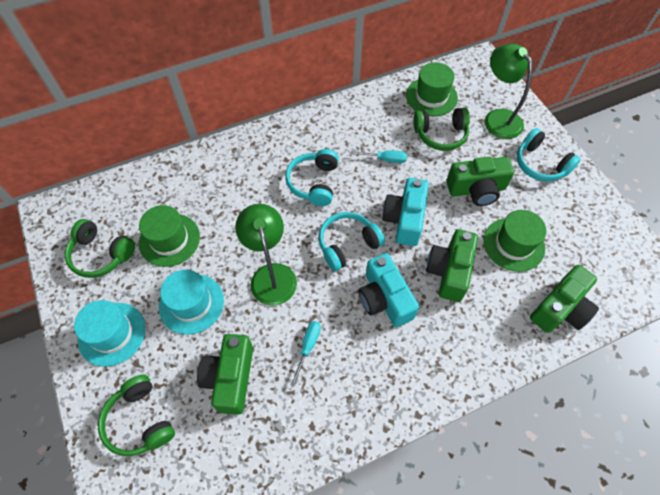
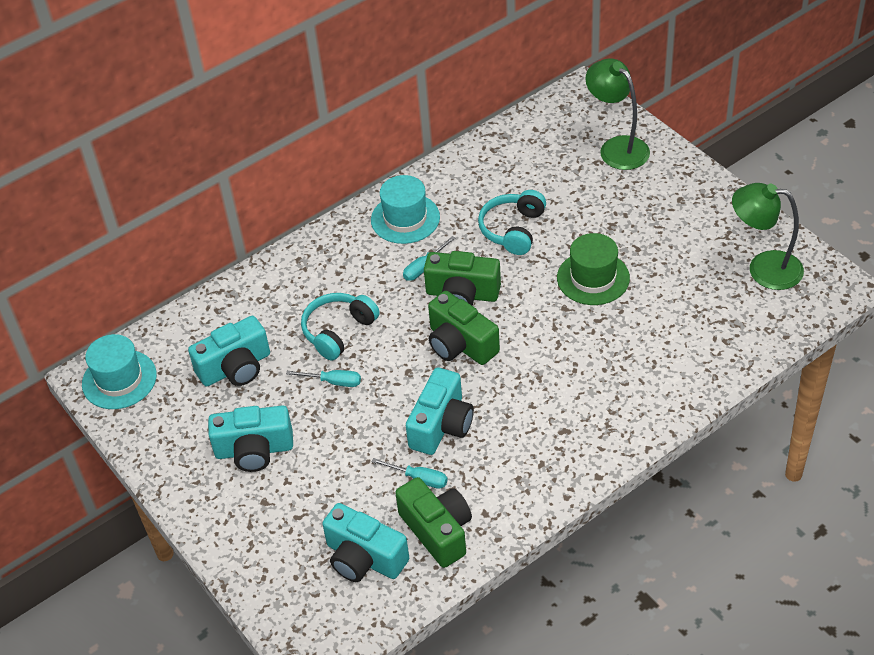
green camera: [197,334,253,415] [426,229,478,302] [446,157,514,206] [530,265,599,333] = 4 -> [395,477,472,568] [424,251,501,306] [428,291,500,365] = 3
green hat: [139,205,200,267] [406,62,458,116] [484,210,546,272] = 3 -> [557,233,630,305] = 1
green headphones: [65,219,135,278] [98,374,175,456] [413,107,470,151] = 3 -> none = 0
turquoise camera: [358,253,419,327] [382,178,429,246] = 2 -> [188,316,270,387] [208,405,293,472] [322,503,409,582] [406,368,474,455] = 4
turquoise headphones: [285,149,339,206] [319,212,385,271] [517,128,581,181] = 3 -> [301,293,380,360] [478,190,546,255] = 2
turquoise screwdriver: [291,321,321,387] [351,151,407,163] = 2 -> [286,370,361,387] [372,458,448,489] [403,236,455,281] = 3

